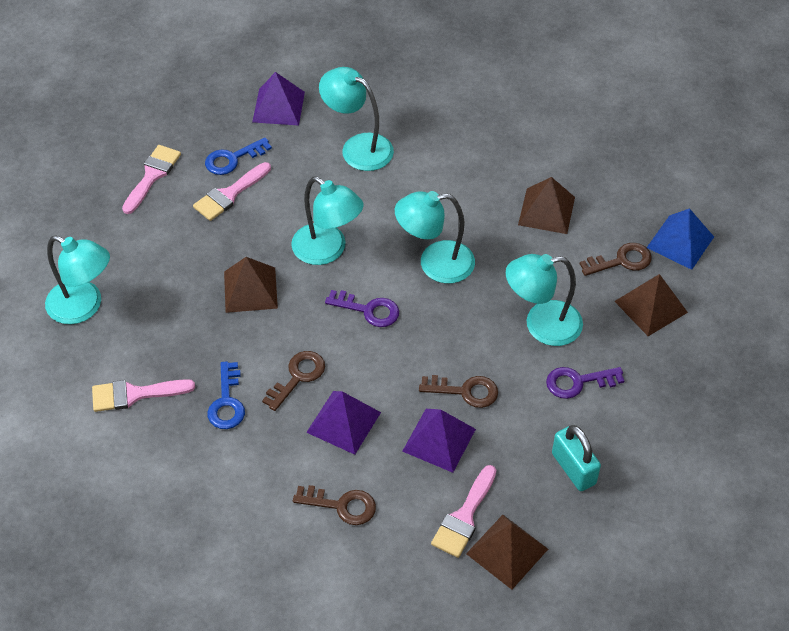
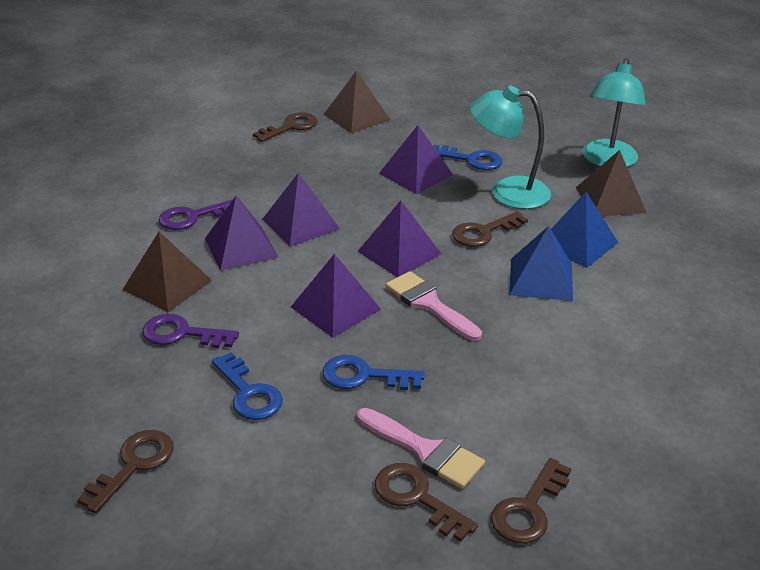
blue key: [205,137,272,175] [207,361,245,429] = 2 -> [212,352,283,420] [322,355,425,390] [433,145,503,170] = 3
blue pyramid: [647,208,714,270] = 1 -> [509,226,573,301] [551,192,619,268] = 2
brown key: [262,351,325,411] [293,485,376,525] [419,375,498,408] [580,243,652,276] = 4 -> [77,430,174,513] [253,112,318,142] [374,463,478,542] [452,211,528,247] [491,458,572,544] = 5
brown pyramid: [224,257,278,313] [466,515,548,590] [518,177,575,234] [614,274,688,336] = 4 -> [122,232,212,312] [323,71,390,133] [576,150,646,216] = 3
pink brush: [92,379,195,412] [122,145,181,214] [193,162,271,221] [431,465,496,558] = 4 -> [357,408,485,489] [386,271,482,341] = 2
purple pyramid: [252,72,305,126] [306,391,381,455] [402,409,476,473] = 3 -> [205,196,278,271] [263,173,340,247] [291,254,381,338] [358,200,441,277] [379,125,453,194] = 5
turquoise lamp: [45,236,110,324] [291,177,363,265] [319,67,394,171] [395,191,475,283] [506,254,583,346] = 5 -> [470,86,551,209] [582,58,646,167] = 2
turquoise padlock: [552,425,601,491] = 1 -> none = 0

